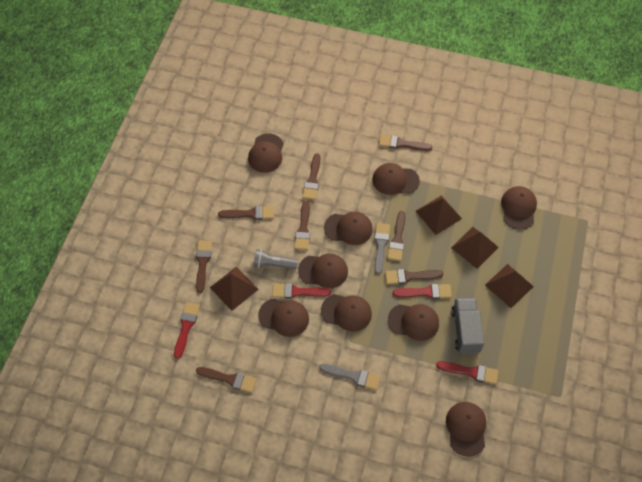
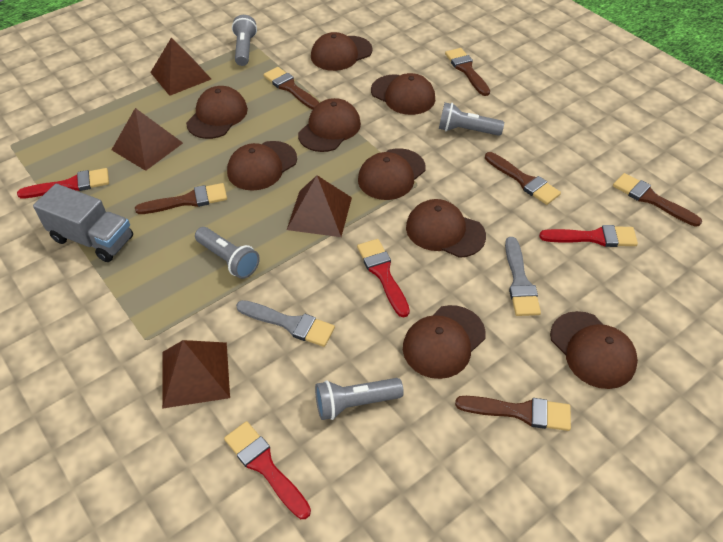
brown brush: [196,240,212,293] [196,367,257,393] [218,206,274,220] [294,201,310,250] [302,153,320,200] [379,134,432,151] [385,269,443,284] [387,211,405,261] = 8 -> [135,183,227,214] [263,67,319,110] [445,48,490,96] [455,396,571,431] [485,152,561,205] [613,173,702,227] = 6
grey flashlight: [253,249,298,269] = 1 -> [195,227,260,279] [232,15,257,66] [315,378,404,420] [439,102,504,136] = 4

